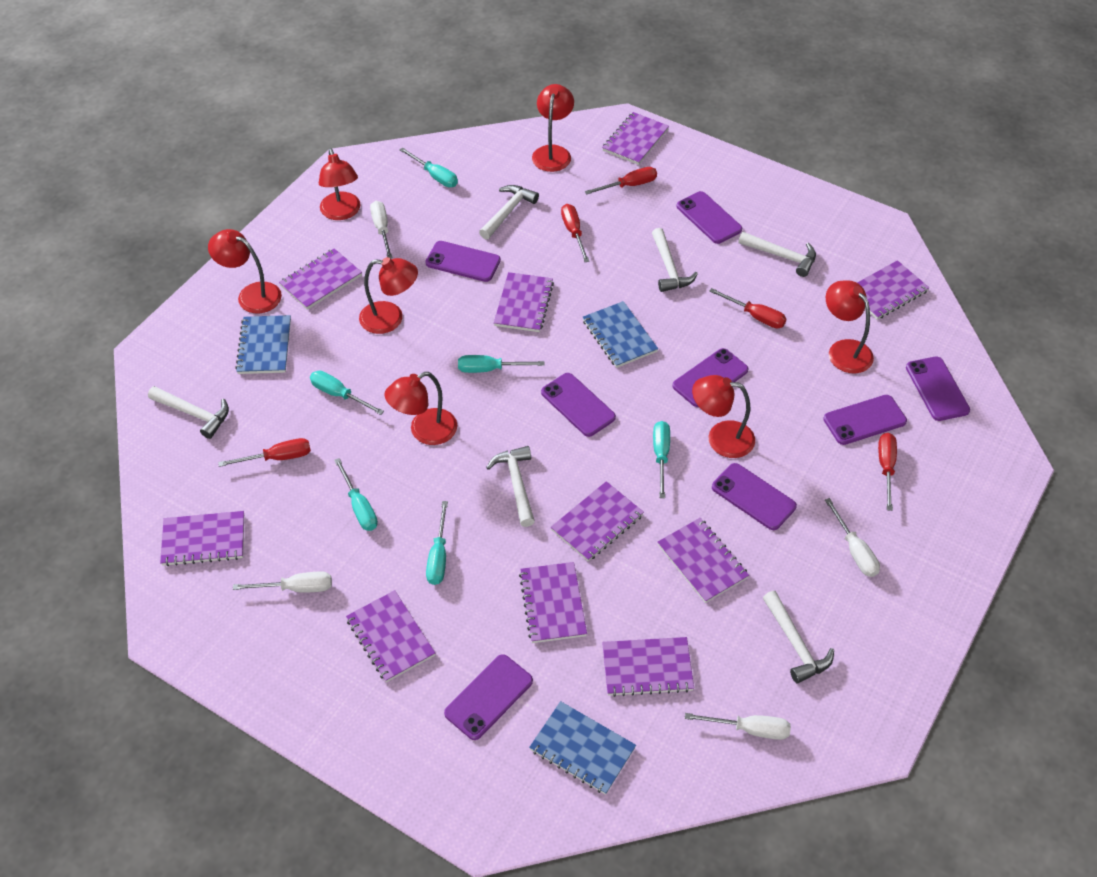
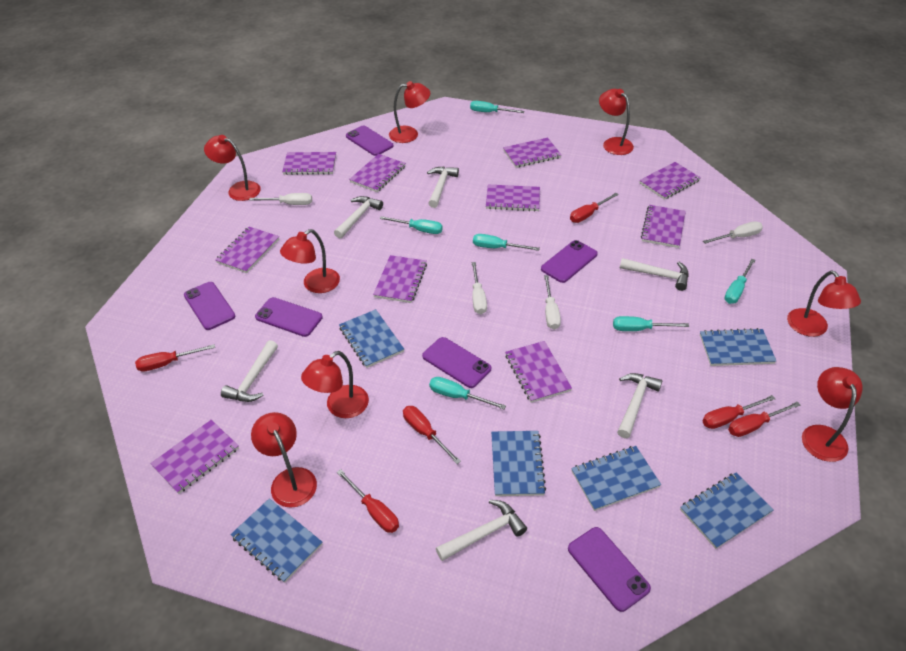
blue notebook: [235,315,291,374] [529,701,636,795] [582,301,658,368] = 3 -> [230,498,322,583] [339,309,404,368] [491,431,546,496] [571,446,661,511] [680,472,774,549] [700,328,776,366] = 6
purple phone: [425,241,501,282] [444,654,533,740] [541,373,616,437] [672,348,748,407] [677,191,742,244] [712,463,797,530] [823,395,907,445] [906,356,970,421] = 8 -> [184,282,235,330] [255,297,323,337] [346,125,393,156] [422,337,491,388] [541,240,598,283] [568,527,651,612] = 6
red lamp: [208,229,282,314] [319,148,360,220] [359,257,418,334] [385,372,457,445] [532,84,574,172] [692,375,755,458] [826,280,874,373] = 7 -> [204,135,261,201] [251,412,317,508] [280,229,340,293] [301,351,369,418] [389,81,430,143] [599,89,634,155] [787,271,861,337] [802,367,863,462] = 8
red screwdriver: [218,438,311,467] [561,204,589,262] [585,167,657,195] [709,288,787,328] [878,433,897,511] = 5 -> [135,344,215,372] [337,469,399,533] [403,406,461,464] [570,193,619,223] [702,395,775,429] [728,402,801,437] = 6

